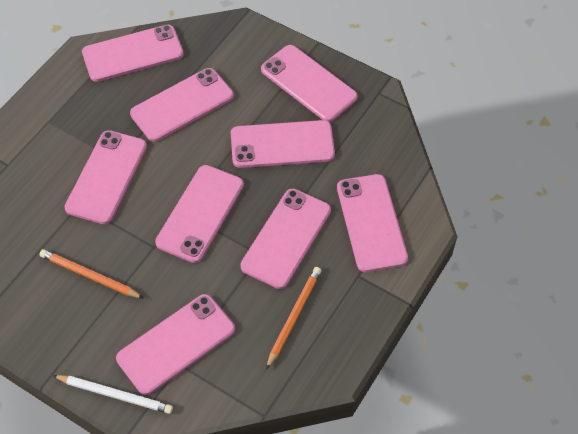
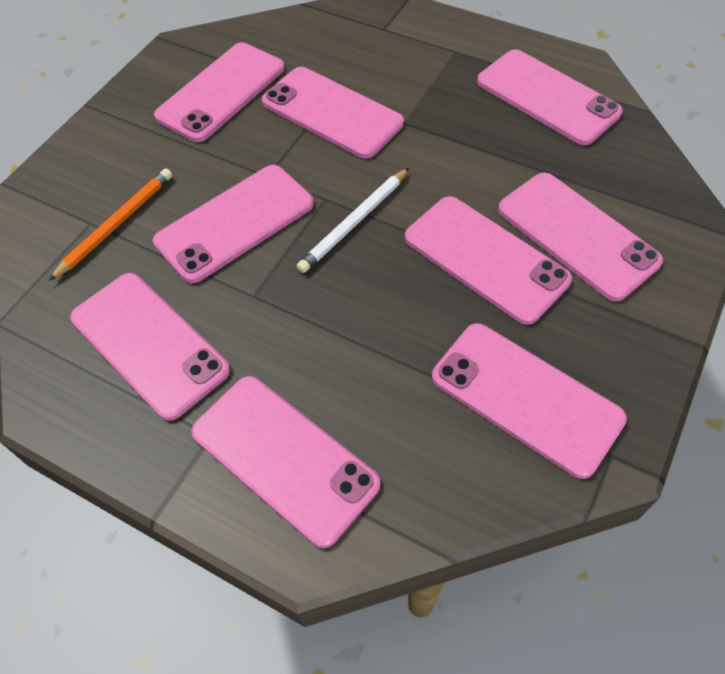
orange pencil: [39,249,143,298] [266,267,321,370] = 2 -> [49,168,172,281] = 1

